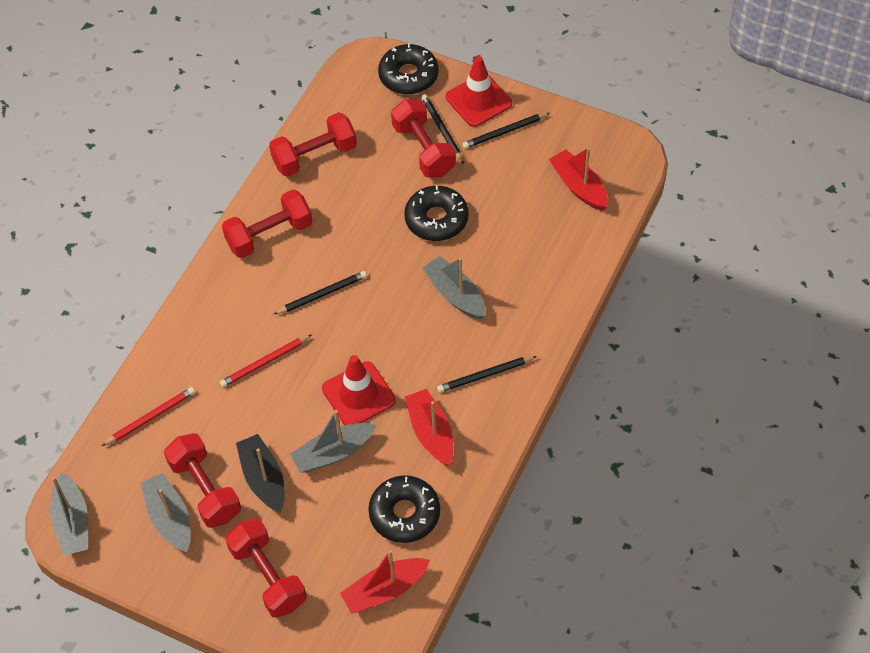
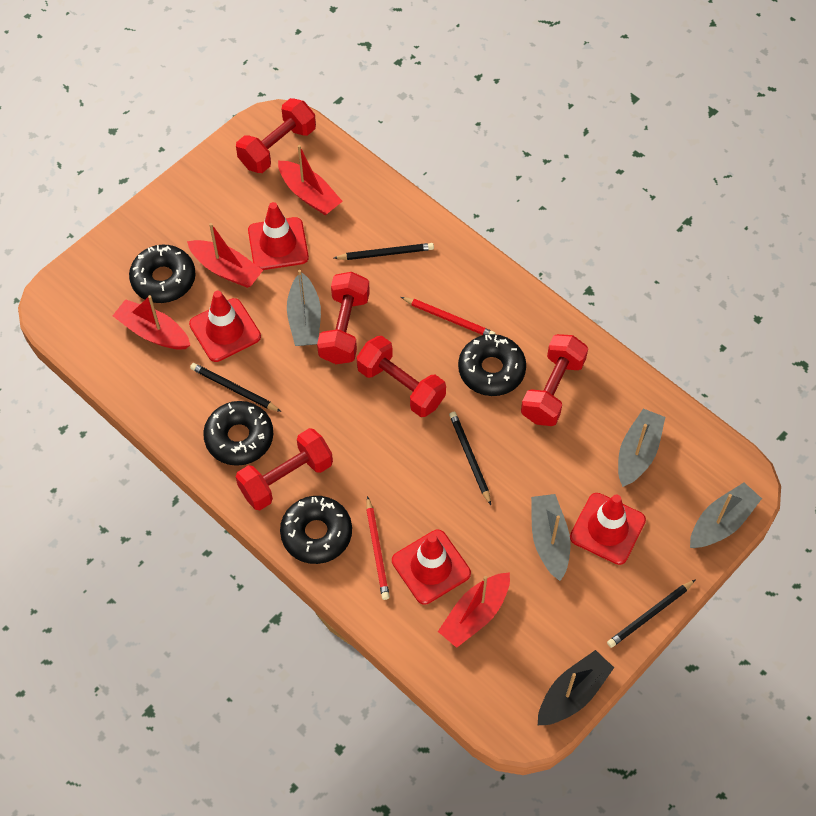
black donut: [368,475,440,543] [378,44,439,95] [404,185,468,241] = 3 -> [129,245,196,303] [203,401,273,466] [280,496,352,564] [458,334,526,396] = 4
red boat: [340,550,430,614] [405,389,454,466] [549,147,608,211] = 3 -> [113,295,190,349] [187,223,263,288] [278,145,343,215] [438,572,510,648] = 4
red traffic cone: [322,355,396,425] [446,56,512,127] = 2 -> [189,291,261,362] [248,202,309,270] [392,530,471,605] [570,493,646,565] = 4

